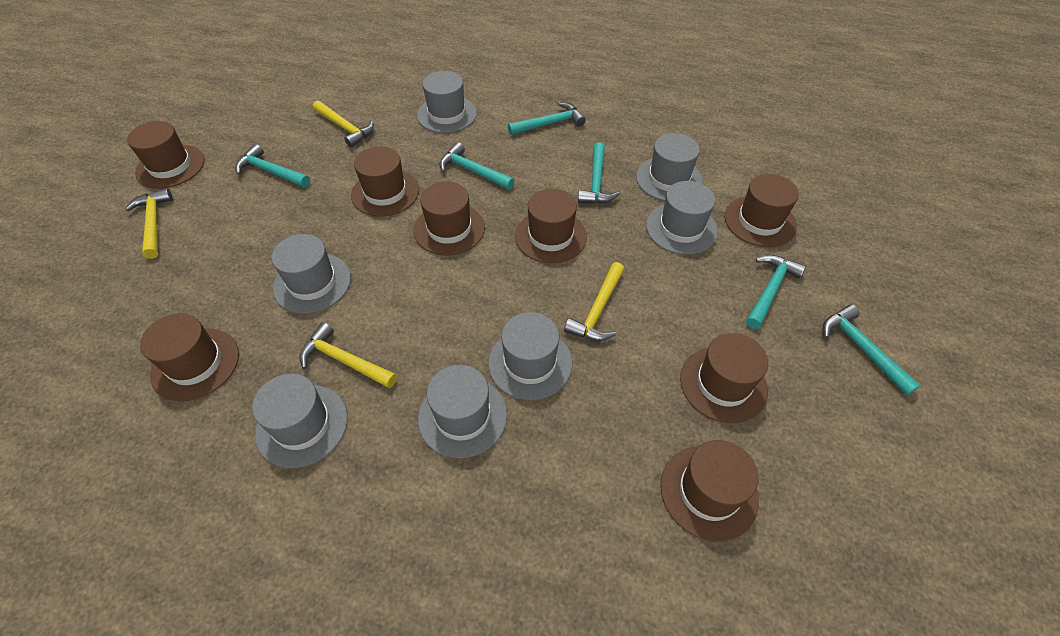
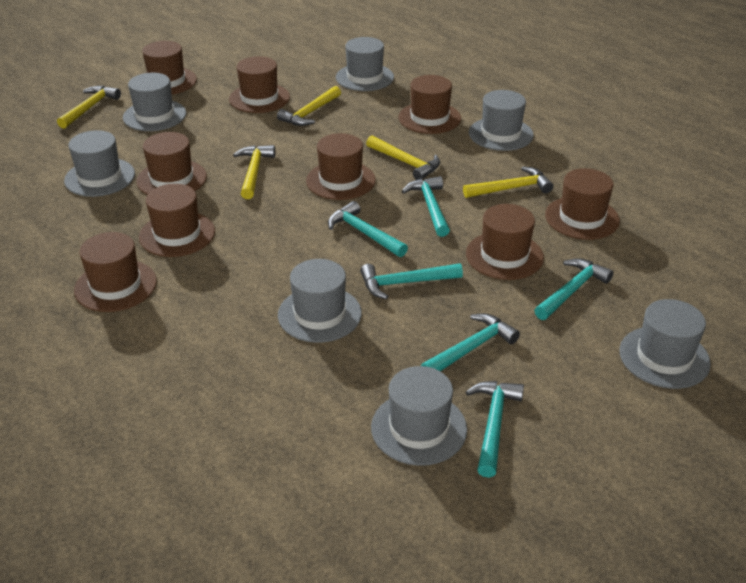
brown hat: [127,121,204,189] [140,313,239,401] [351,146,419,216] [414,181,485,256] [515,189,587,263] [661,440,759,542] [680,333,768,423] [725,174,799,247] = 8 -> [74,232,157,312] [137,132,207,195] [139,184,215,257] [142,41,197,95] [229,56,290,113] [306,133,375,200] [398,75,461,134] [466,204,544,280] [545,168,620,240] = 9
yellow hammer: [125,188,173,259] [299,322,397,388] [313,101,374,148] [564,262,625,341] = 4 -> [57,86,121,129] [233,145,275,199] [277,86,341,126] [366,135,440,180] [463,166,553,198] = 5

